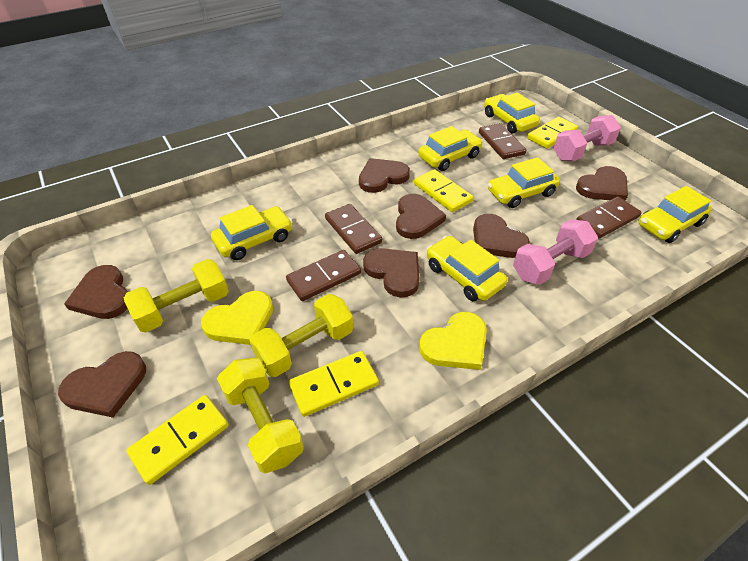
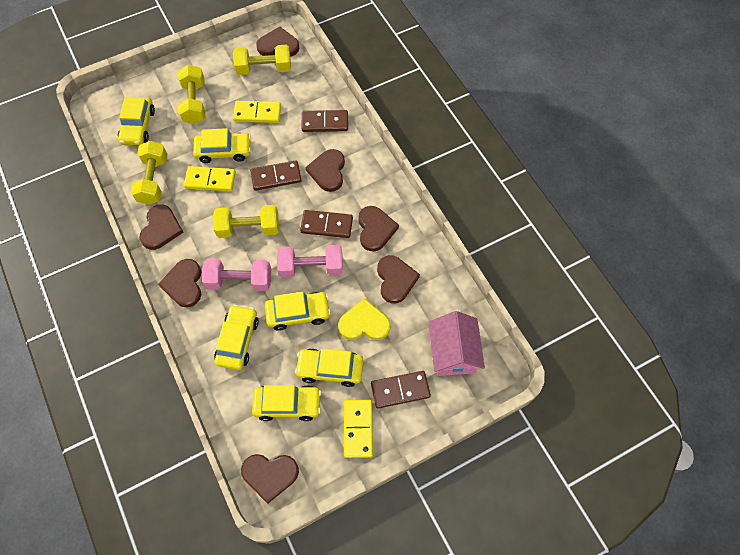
pink house: none = 0 -> [428,311,485,376] = 1
yellow domino: [126,395,229,485] [289,351,379,417] [414,169,474,212] [527,117,578,149] = 4 -> [184,166,236,192] [233,101,281,123] [344,400,373,458] = 3
yellow dumbbell: [124,259,229,332] [217,357,304,473] [249,294,353,377] = 3 -> [131,141,168,205] [178,65,205,125] [213,205,279,238] [233,45,291,75] = 4
yellow heart: [201,291,273,345] [419,312,487,370] = 2 -> [338,298,391,340] = 1

